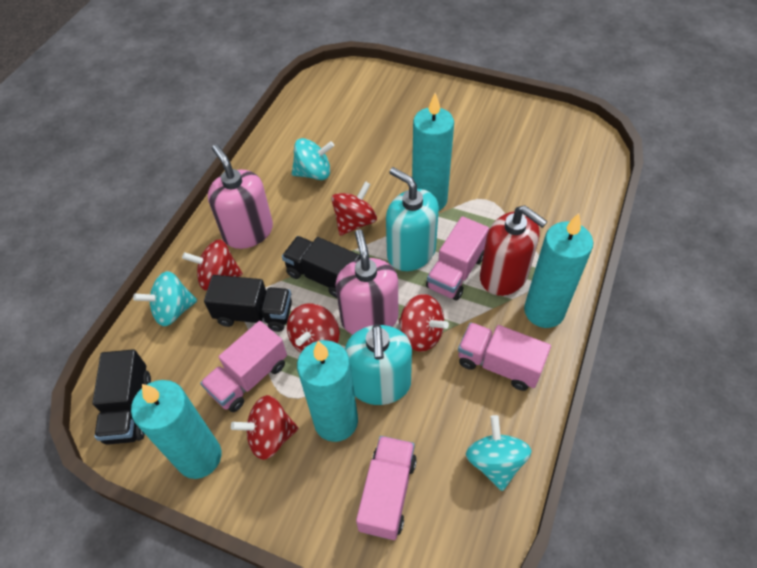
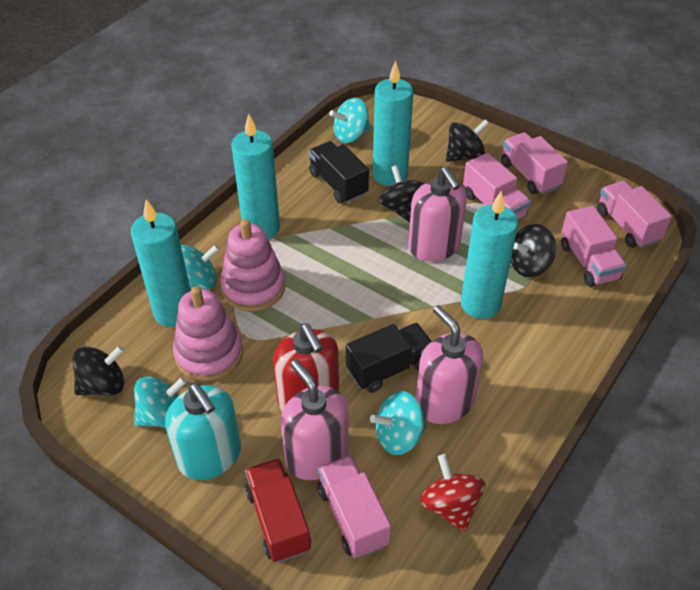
black spinning top: none = 0 -> [72,345,124,396] [379,165,425,222] [446,119,489,162] [511,224,557,277] = 4
black truck: [92,349,151,445] [204,275,292,332] [282,236,361,298] = 3 -> [309,141,369,204] [346,323,431,393] = 2
pink soap dispenser: [208,144,273,249] [336,229,398,335] = 2 -> [280,360,348,480] [408,167,467,262] [416,305,483,424] = 3
pink stacking toy: none = 0 -> [173,286,243,381] [220,219,285,312] = 2
pink truck: [200,321,287,412] [356,436,417,540] [426,216,489,301] [458,322,551,391] = 4 -> [318,455,391,558] [463,153,531,219] [501,132,568,194] [561,206,627,287] [597,181,672,248] = 5
red spinning top: [182,239,243,290] [231,395,299,460] [287,304,340,353] [332,181,377,236] [399,294,449,352] = 5 -> [420,454,485,532] = 1
red truck: none = 0 -> [245,458,311,562] = 1
turquoise soap dispenser: [345,324,412,405] [386,167,439,271] = 2 -> [165,383,241,480] = 1
turquoise spinning top: [133,271,197,326] [292,138,334,180] [466,415,532,491] = 3 -> [134,377,187,428] [181,245,220,289] [329,98,371,143] [370,391,427,455] = 4

